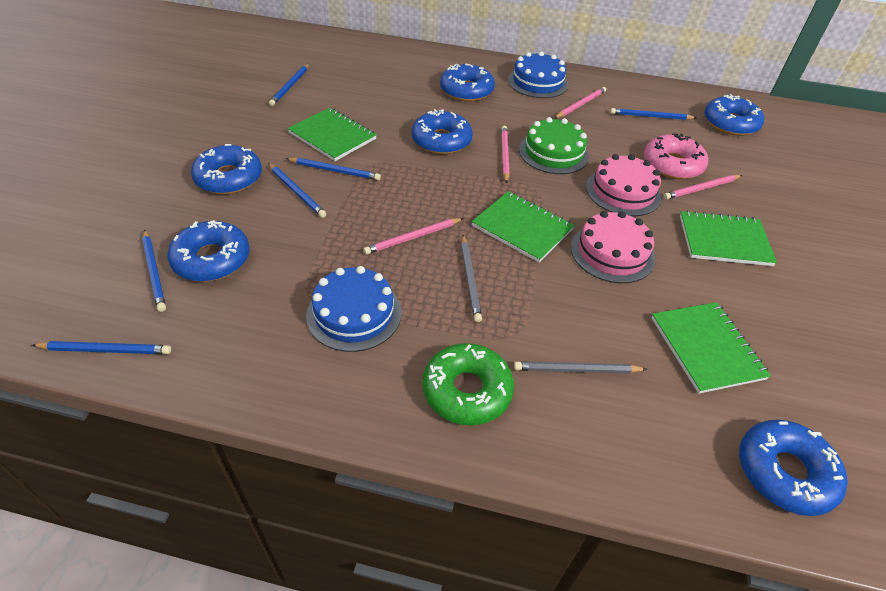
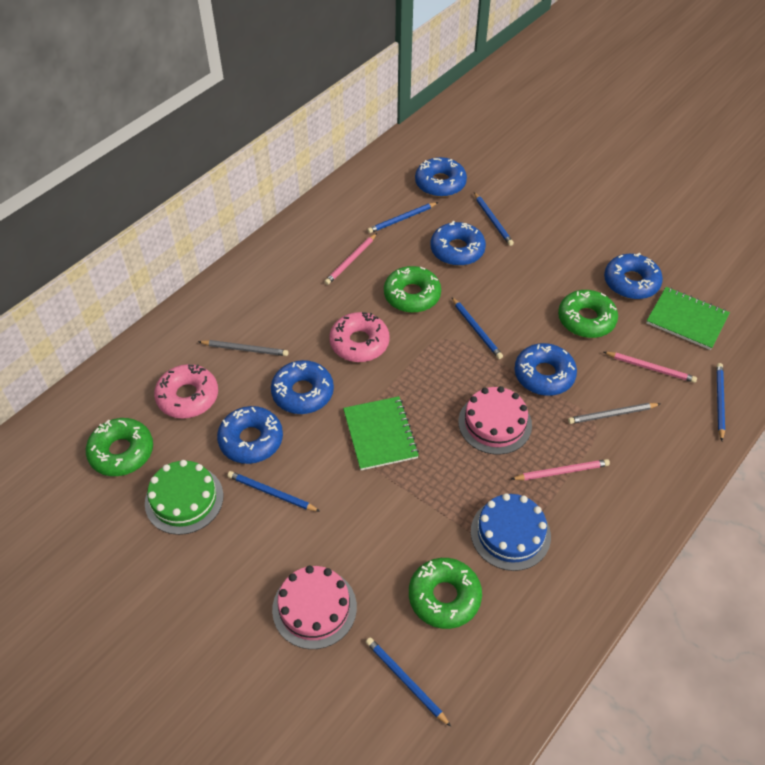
blue cake: [306,266,401,352] [508,51,568,98] = 2 -> [471,493,551,571] = 1
green donut: [422,343,514,425] = 1 -> [86,418,153,476] [384,266,441,313] [409,558,482,629] [558,290,618,338] = 4
green notebook: [287,108,377,161] [472,191,575,263] [652,302,771,394] [680,210,777,266] = 4 -> [343,396,419,470] [646,287,730,350] = 2
pink donut: [644,133,708,179] = 1 -> [154,364,218,419] [330,312,390,362] = 2
pink pencil: [363,218,463,255] [501,126,510,183] [555,87,606,118] [663,175,742,200] = 4 -> [325,233,377,285] [512,459,610,480] [604,352,697,383] = 3

